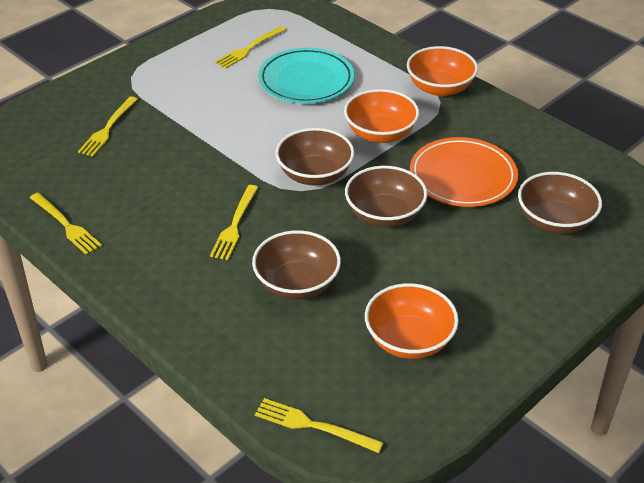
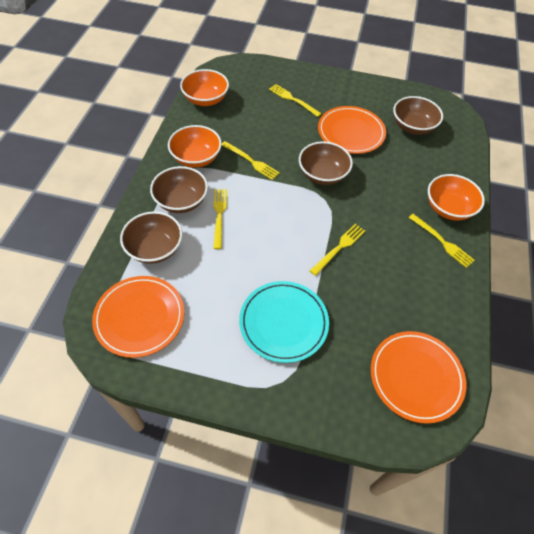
orange plate: [410,137,518,207] = 1 -> [92,276,184,358] [318,106,386,154] [371,331,466,424] = 3

